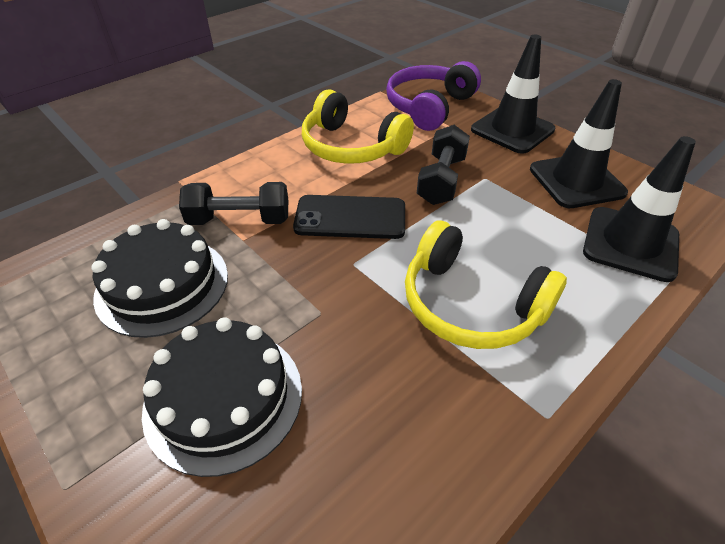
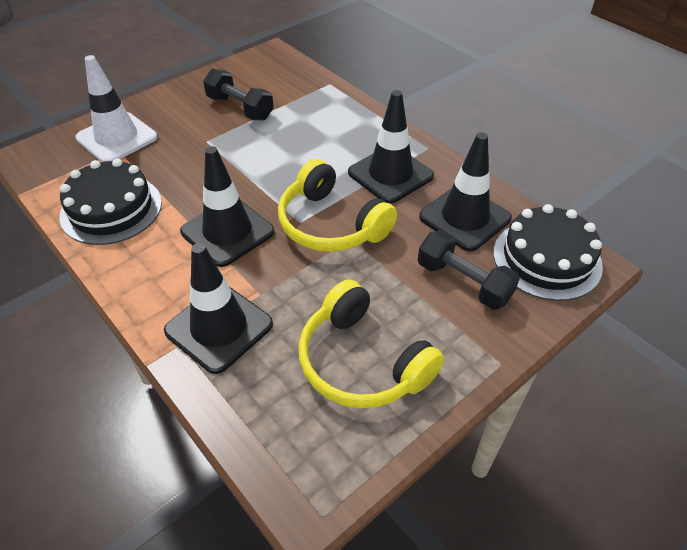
black phone: [293,195,405,239] = 1 -> none = 0
black traffic cone: [471,35,555,154] [530,79,628,208] [583,136,696,282] = 3 -> [164,243,273,374] [180,146,275,267] [348,90,434,204] [419,132,512,252] = 4
purple headphones: [386,61,481,131] = 1 -> none = 0
white traffic cone: none = 0 -> [75,55,157,162] = 1

